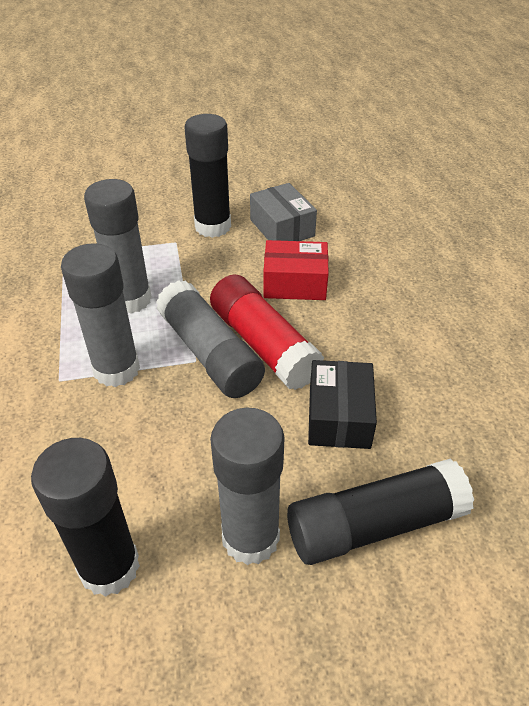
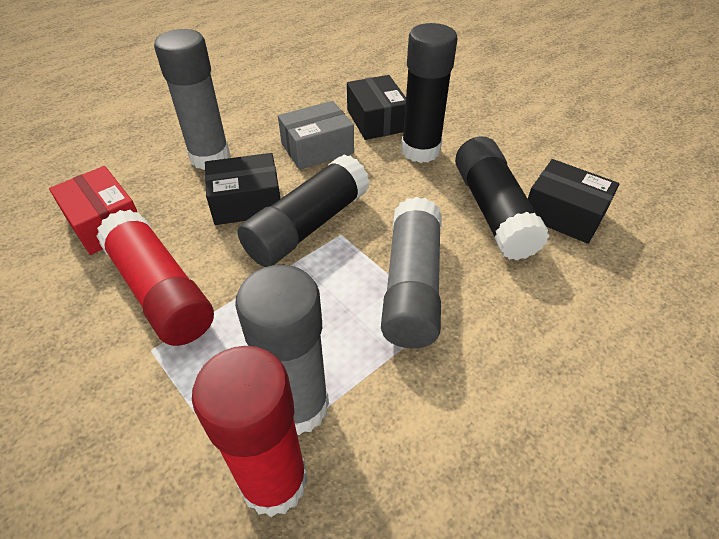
black box: [308,360,377,449] = 1 -> [205,153,280,225] [347,75,406,140] [528,159,620,244] = 3
grey glue stick: [61,243,140,387] [84,179,152,314] [156,280,265,398] [210,408,285,565] = 4 -> [154,29,230,170] [235,265,329,435] [381,197,442,348] = 3
red glue stick: [210,275,324,390] = 1 -> [96,210,214,346] [192,346,308,517] = 2

